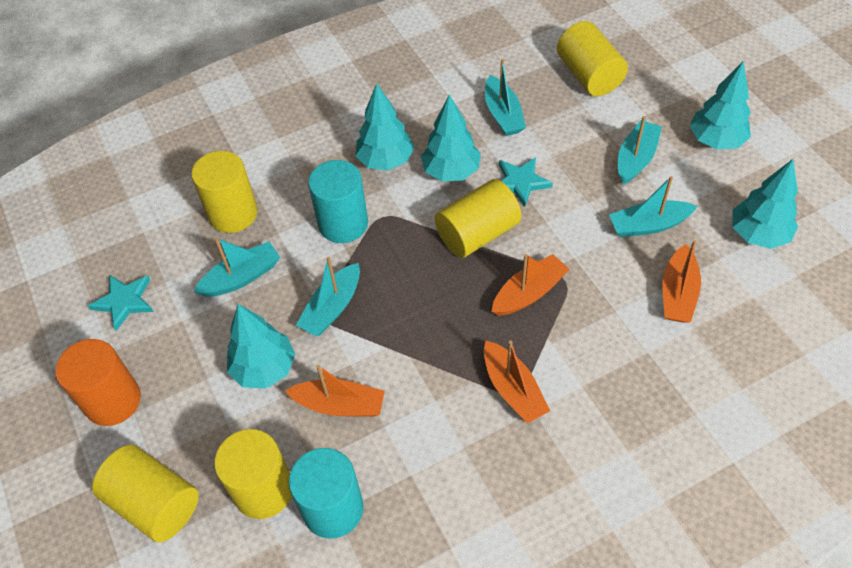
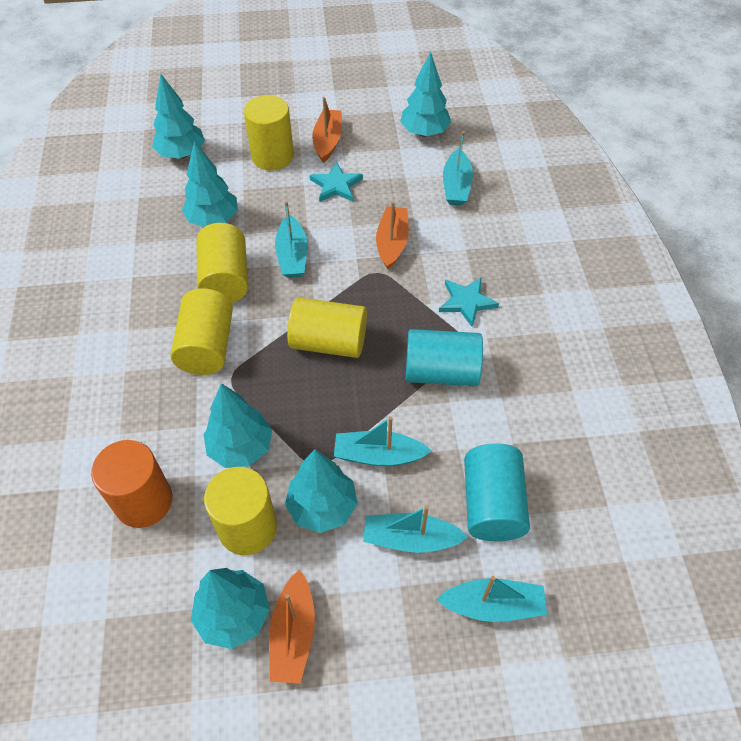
orange boat: [285,365,385,417] [484,341,550,424] [492,254,570,316] [662,240,701,323] = 4 -> [269,569,315,684] [312,97,342,163] [376,201,409,269] = 3
turquoise tree: [227,304,295,389] [355,83,414,170] [421,94,481,182] [690,61,751,150] [733,159,798,249] = 5 -> [152,74,205,159] [182,141,238,227] [191,568,270,649] [203,383,272,468] [285,449,358,533] [400,52,451,137] = 6

